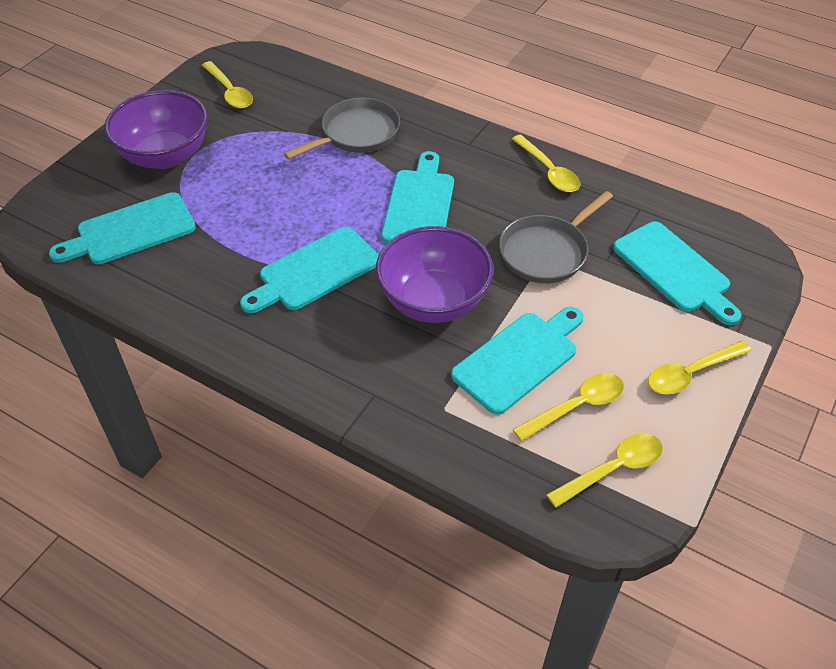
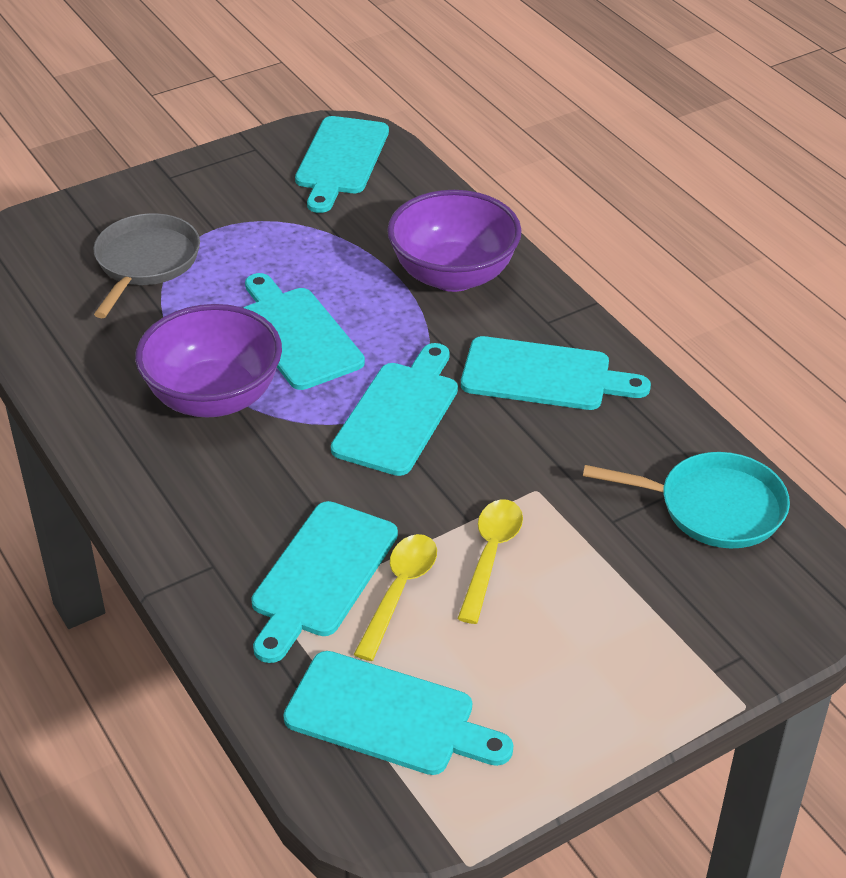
grey pan: [284,98,400,159] [499,191,613,283] = 2 -> [93,213,200,318] = 1
turquoise cutting board: [49,192,196,264] [240,227,379,313] [381,151,454,243] [451,307,584,415] [613,222,742,325] = 5 -> [243,273,365,390] [251,501,398,663] [283,651,513,775] [295,116,389,213] [331,343,458,476] [461,336,651,410] = 6
turquoise pan: none = 0 -> [583,452,790,548] = 1
yellow spoon: [202,61,253,109] [512,135,580,192] [513,373,624,441] [546,433,663,508] [648,341,751,394] = 5 -> [353,534,437,661] [457,499,523,624] = 2

